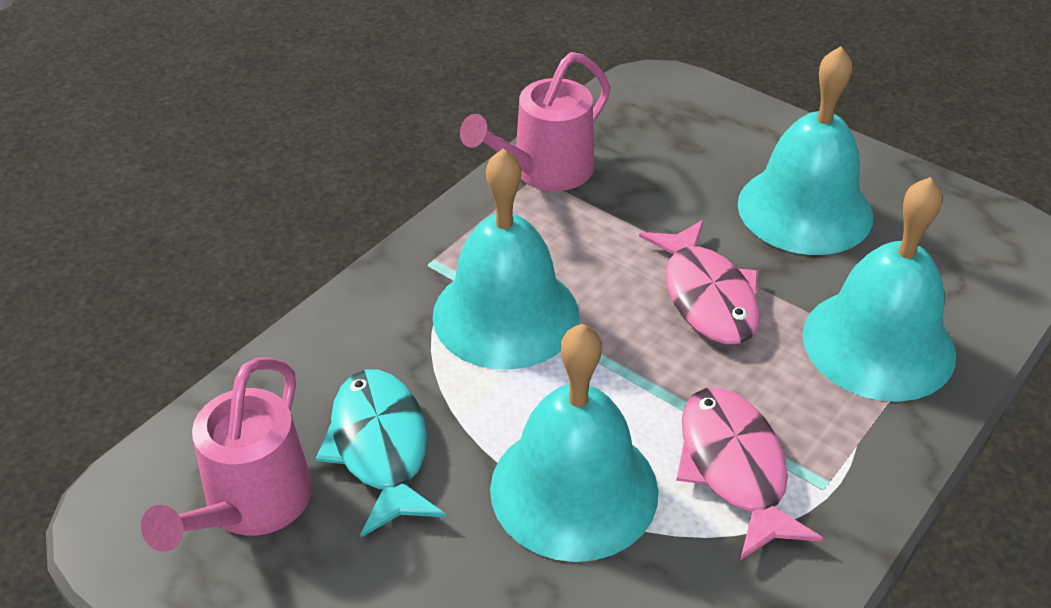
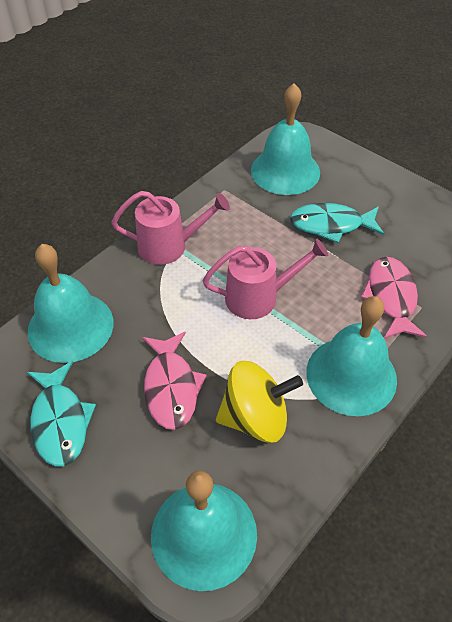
turquoise fish: [316,369,446,537] = 1 -> [27,361,96,467] [290,203,384,243] = 2
yellow spinning top: none = 0 -> [216,361,303,443] = 1

